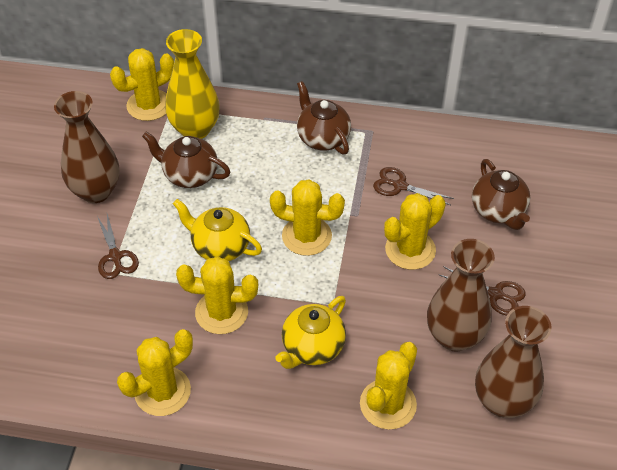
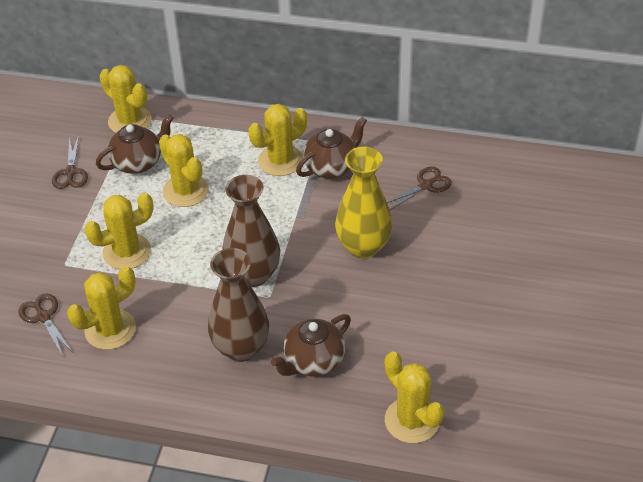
brown vase: [54,91,120,203] [427,239,495,352] [475,306,552,418] = 3 -> [208,248,269,362] [222,175,280,287] = 2
yellow teapot: [173,199,262,261] [275,296,346,369] = 2 -> none = 0

